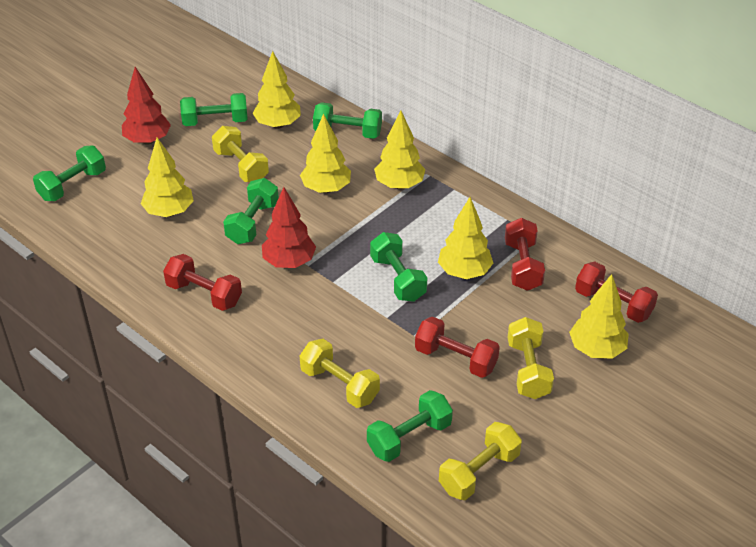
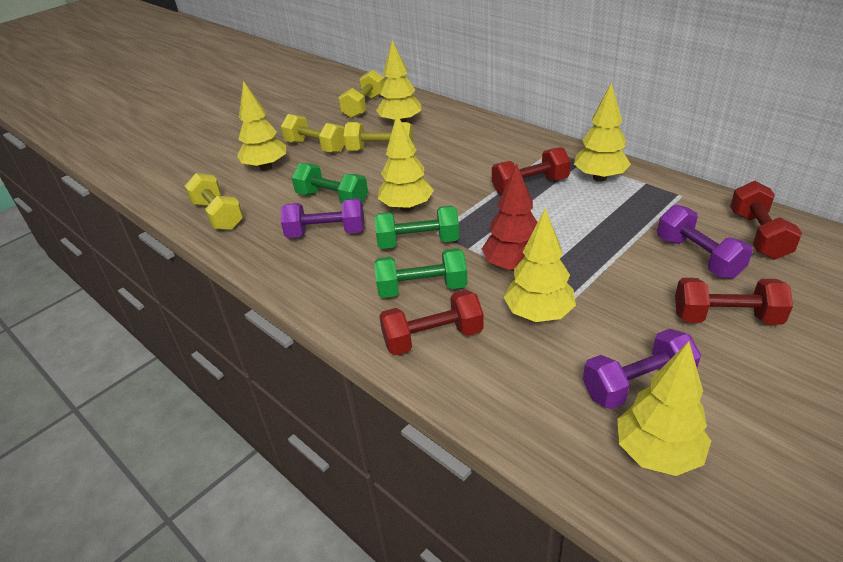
green dumbbell: [33,146,106,201] [180,93,248,126] [223,178,279,244] [313,102,382,139] [367,390,453,462] [370,232,427,302] = 6 -> [292,163,368,205] [374,248,468,298] [375,206,459,249] = 3
purple dumbbell: none = 0 -> [281,198,364,238] [583,329,701,409] [657,204,753,279] = 3
red tree: [122,67,171,145] [262,187,316,268] = 2 -> [482,163,538,271] = 1

